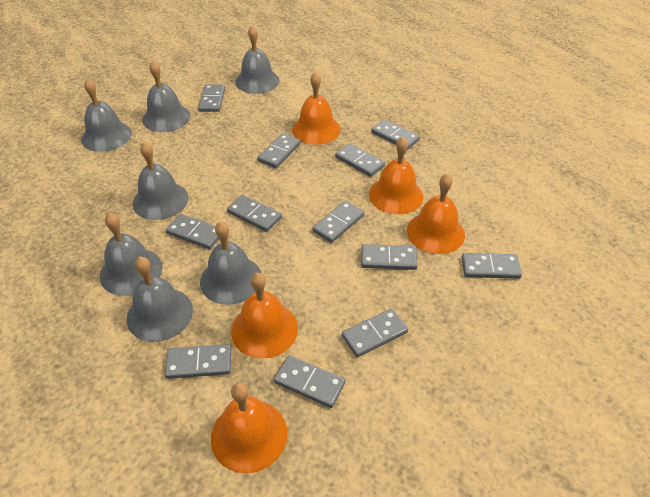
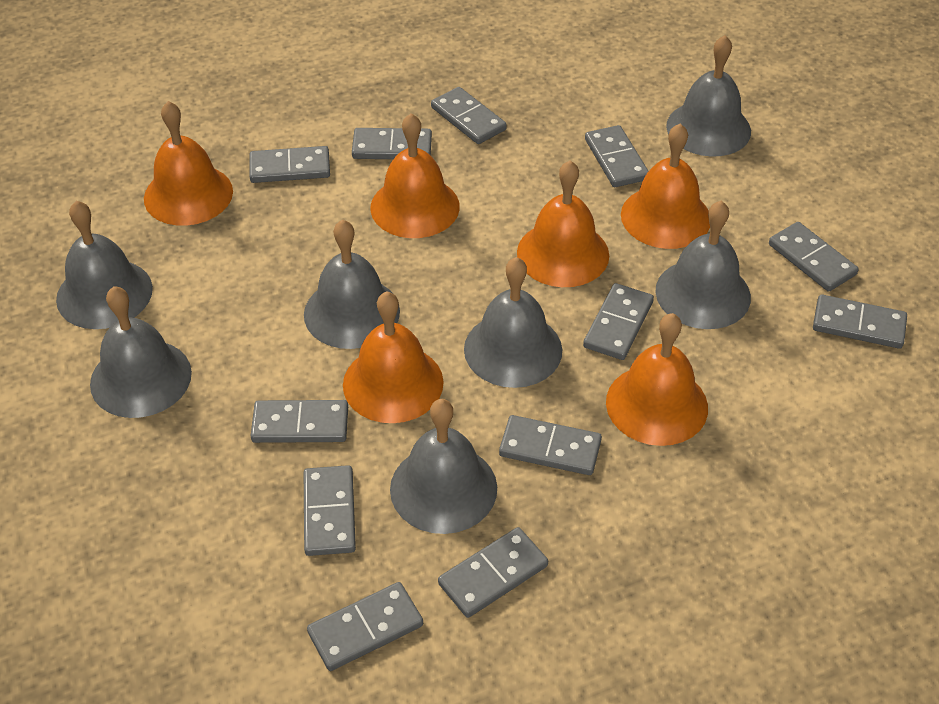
orange bell: [211,382,287,474] [231,273,298,359] [292,72,340,144] [369,137,423,214] [407,174,465,254] = 5 -> [144,101,233,226] [343,292,444,423] [370,113,460,238] [517,160,609,287] [606,313,708,446] [621,123,710,249] = 6

